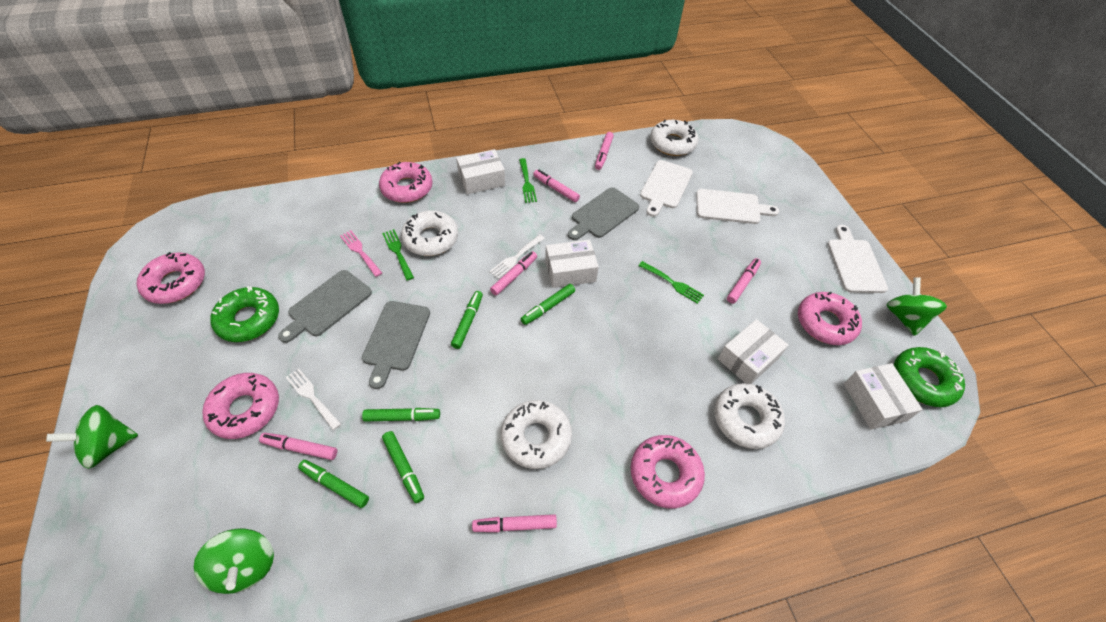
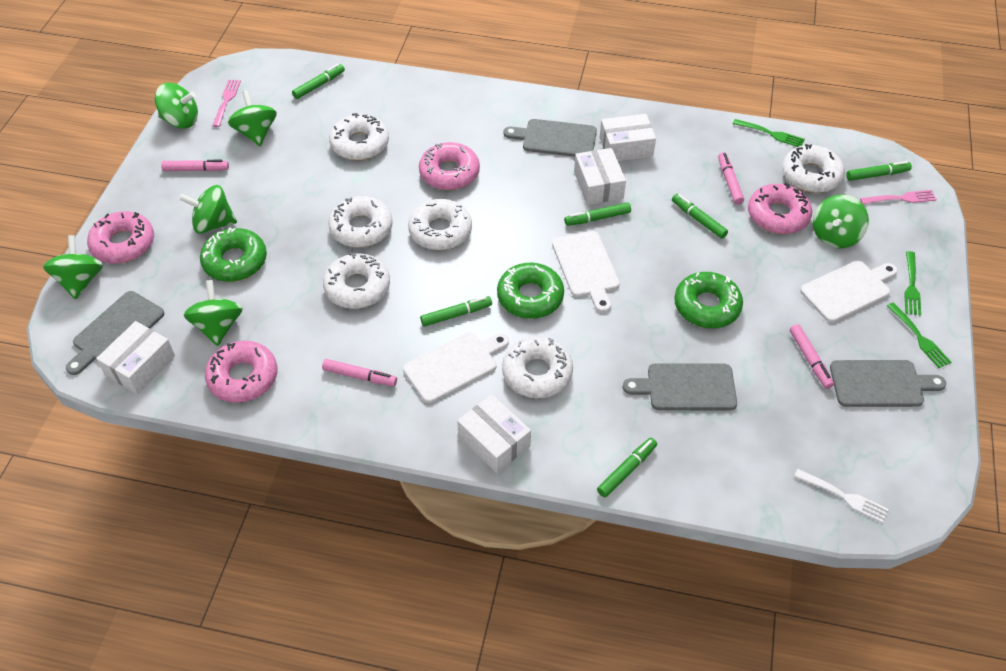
green donut: [210,286,279,342] [894,347,965,407] = 2 -> [200,227,267,282] [497,263,564,319] [674,272,743,328] = 3
green marker: [298,460,369,508] [362,408,440,421] [382,431,424,503] [451,291,483,349] [521,284,575,325] = 5 -> [292,64,345,99] [420,296,492,327] [564,202,631,226] [597,438,657,497] [672,194,728,239] [847,161,912,181] = 6
green spinning top: [46,405,138,469] [194,529,274,594] [887,278,947,336] = 3 -> [43,235,103,299] [155,83,198,129] [179,185,237,234] [184,280,243,346] [228,90,277,146] [813,194,869,248] = 6
grey cutting board: [278,270,372,343] [362,301,430,389] [568,187,639,240] = 3 -> [66,291,164,375] [504,119,597,157] [623,363,737,410] [830,360,946,407] = 4
pink donut: [136,252,205,304] [202,373,279,439] [379,161,433,203] [631,435,705,508] [798,292,862,345] = 5 -> [87,211,154,264] [205,341,277,403] [419,142,480,190] [748,183,812,234] = 4
pink fork: [340,230,382,277] = 1 -> [212,80,241,127] [860,190,937,204] = 2
pink marker: [259,433,337,460] [472,514,557,532] [490,251,537,295] [533,169,580,202] [595,132,614,170] [727,258,761,304] = 6 -> [161,160,229,171] [322,359,397,386] [718,152,744,205] [790,324,834,389] = 4
white donut: [401,211,458,256] [501,400,572,469] [650,120,699,156] [714,383,785,449] = 4 -> [323,252,390,309] [328,196,393,248] [329,113,389,161] [408,199,472,250] [502,337,573,398] [782,144,845,193] = 6
white fork: [286,368,341,430] [489,235,545,279] = 2 -> [794,469,888,523] = 1

